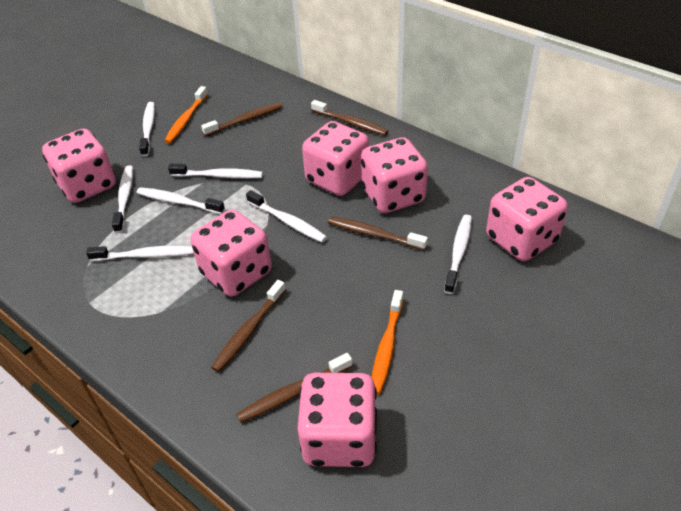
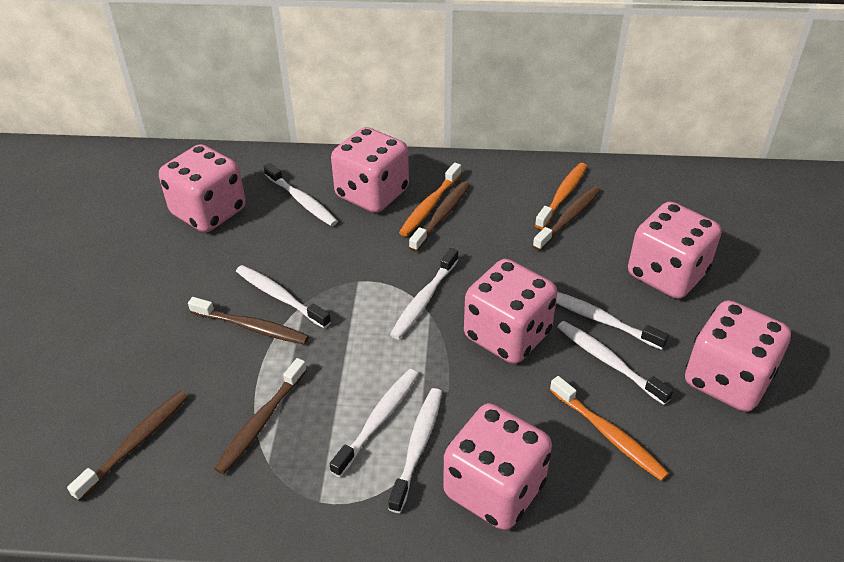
orange toothbrush: [164,86,208,143] [372,290,403,395] = 2 -> [399,162,461,236] [535,163,587,229] [550,376,669,481] = 3

